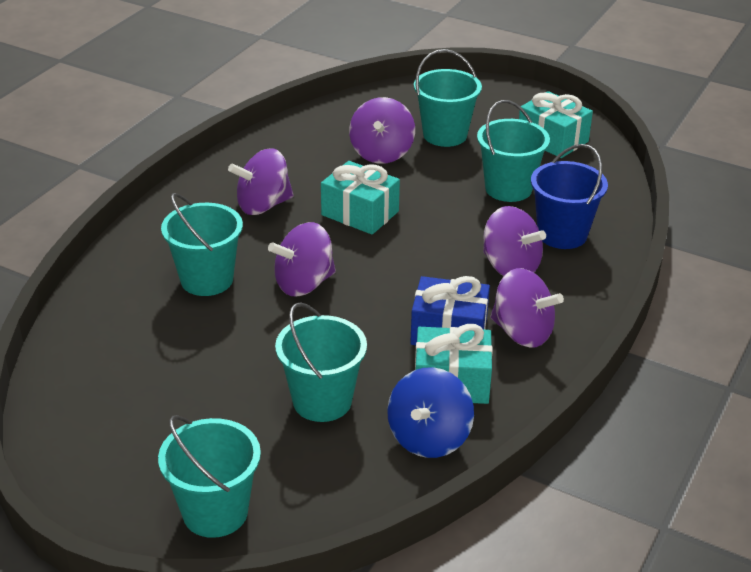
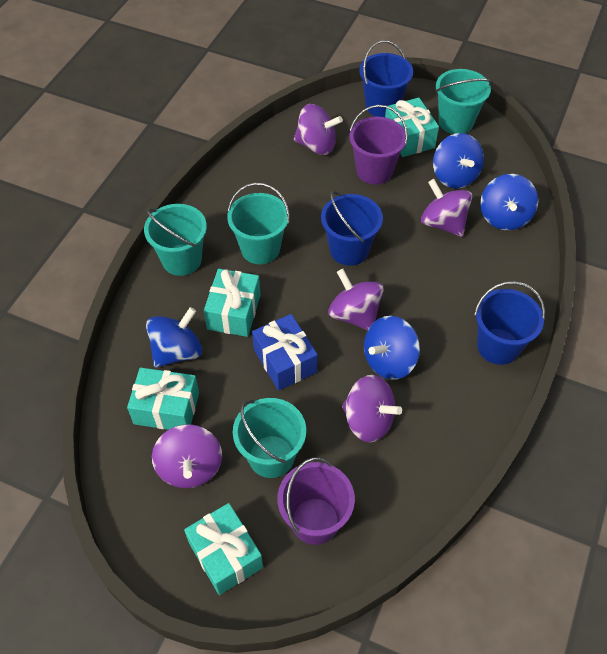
blue bucket: [531,144,608,249] = 1 -> [321,191,383,266] [359,41,413,117] [474,281,545,365] = 3
blue spinning top: [387,367,474,458] = 1 -> [146,307,202,367] [364,316,420,380] [433,133,484,189] [480,174,538,230] = 4
purple bucket: none = 0 -> [277,458,355,545] [349,105,408,185] = 2
turquoise bucket: [158,415,261,538] [161,193,243,296] [275,302,367,422] [414,49,482,147] [477,100,550,202] = 5 -> [144,204,207,276] [227,183,290,264] [233,398,306,478] [436,69,492,134] = 4
turquoise gift: [321,161,400,235] [415,324,493,404] [519,91,593,158] = 3 -> [127,368,199,430] [184,503,263,595] [204,269,261,337] [385,98,439,157] = 4

